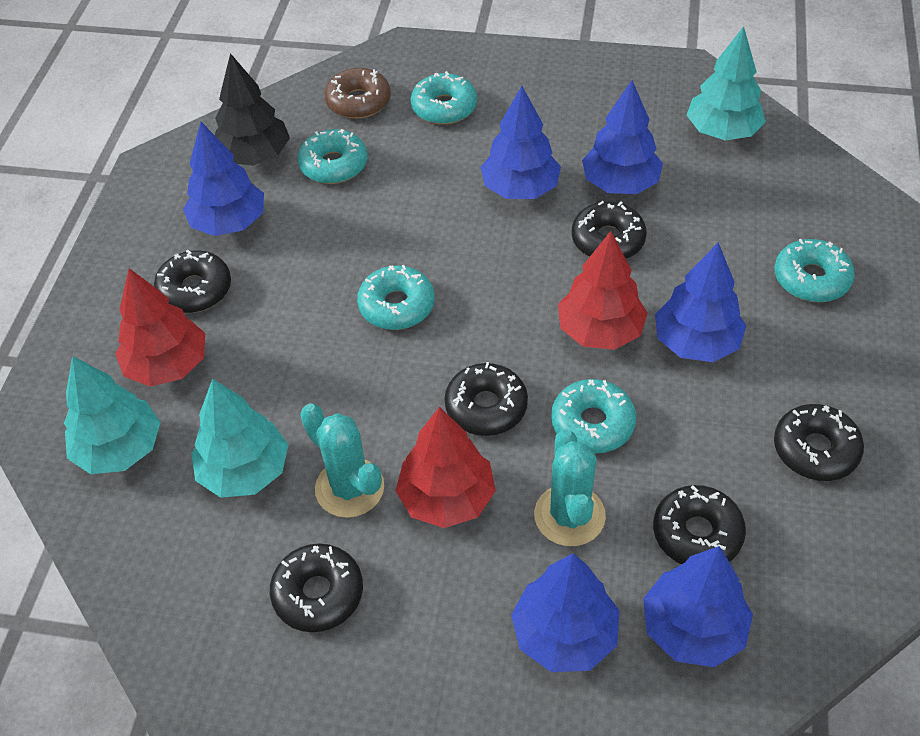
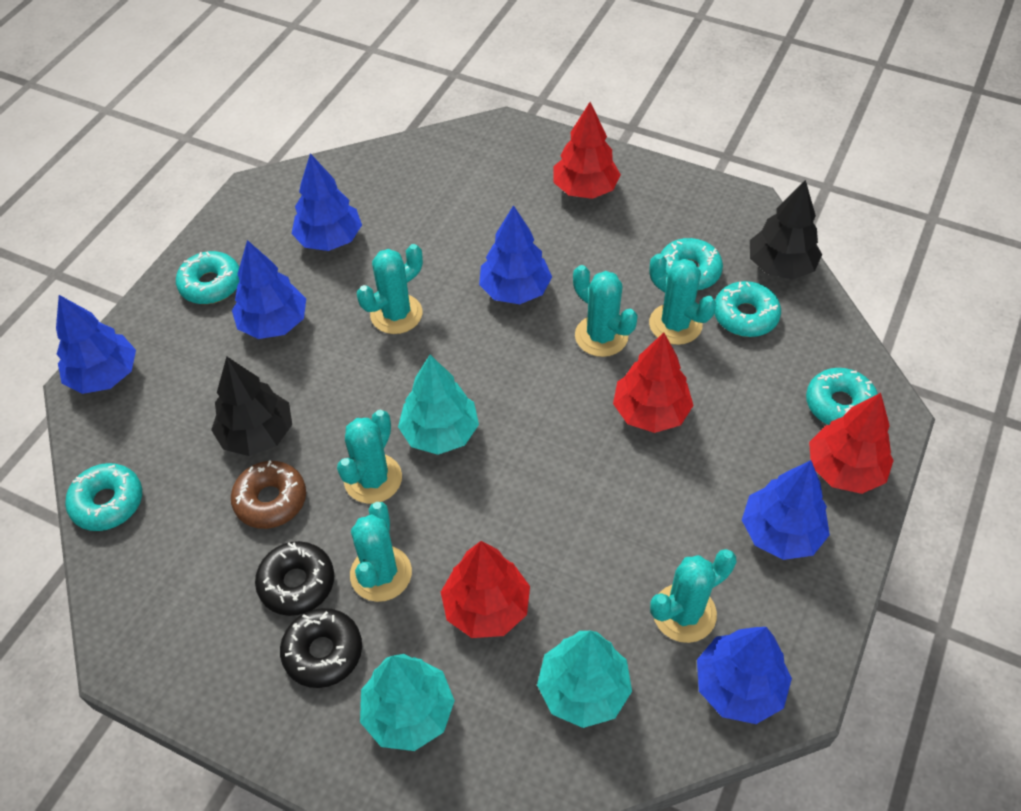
black donut: [154,249,231,313] [270,543,363,632] [444,362,528,436] [572,201,647,259] [653,485,746,564] [774,404,864,481] = 6 -> [255,541,334,616] [280,608,362,688] = 2
black tree: [215,53,290,165] = 1 -> [211,357,292,456] [750,180,822,280] = 2
red tree: [115,268,205,386] [396,407,496,528] [558,231,648,350] = 3 -> [441,541,530,638] [554,102,621,199] [613,332,694,433] [809,393,894,494] = 4
turquoise cactus: [300,403,384,518] [534,429,606,546] = 2 -> [337,410,402,504] [350,502,412,602] [357,244,423,334] [573,265,638,357] [649,254,716,345] [650,549,736,643] = 6

